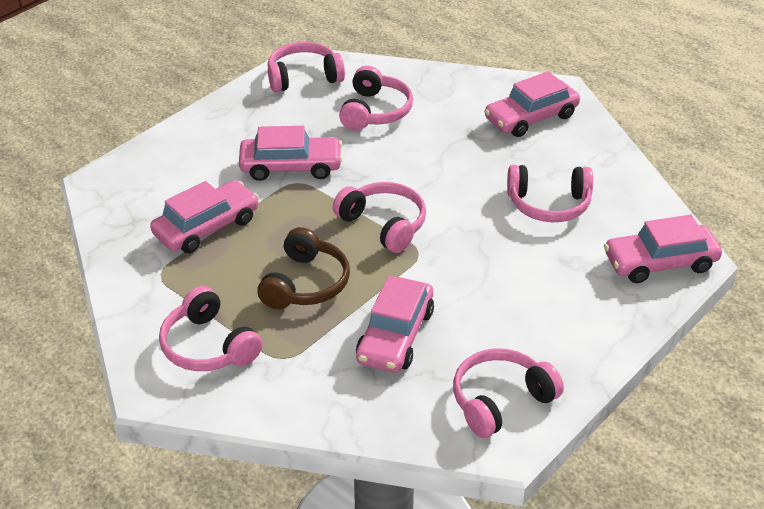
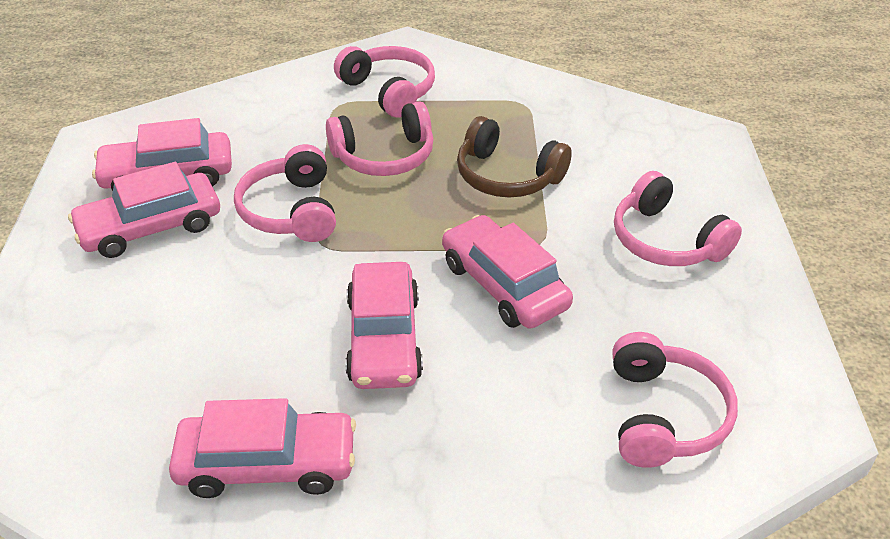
pink headphones: [159,286,263,371] [268,42,345,92] [332,182,426,253] [339,66,413,131] [453,348,564,438] [507,165,593,222] = 6 -> [234,144,336,242] [326,101,434,176] [334,46,435,117] [612,332,738,468] [614,171,742,266] = 5

